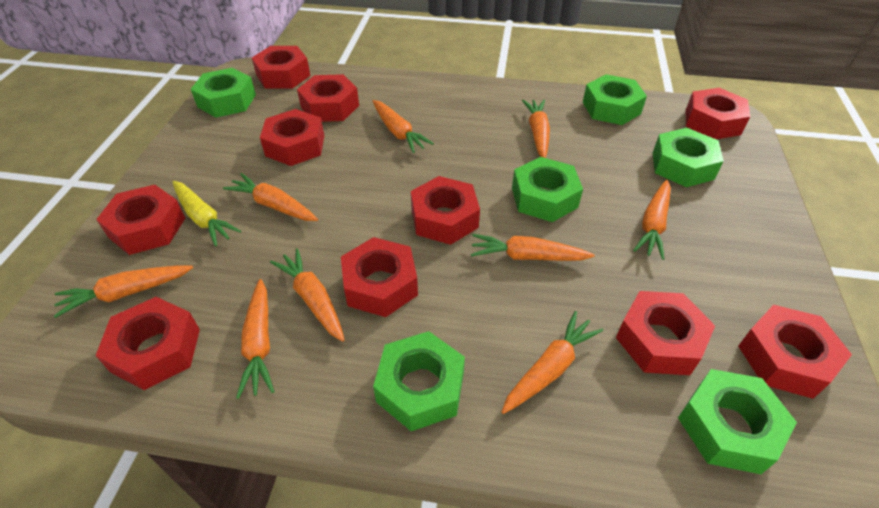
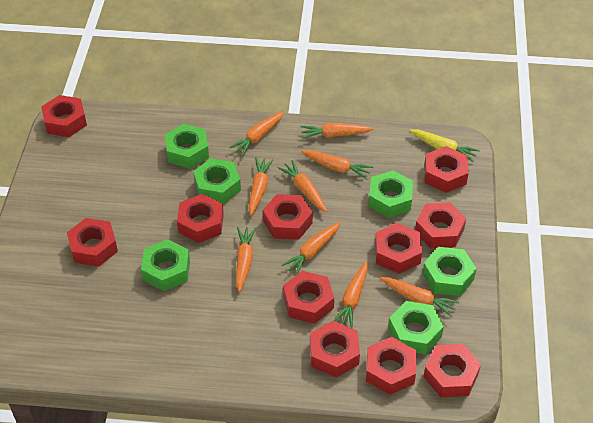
red nut: [96,185,185,255] [96,297,200,390] [252,46,310,89] [260,109,324,166] [297,74,359,122] [341,237,418,317] [411,176,480,245] [616,291,715,375] [686,88,750,139] [738,305,852,399] = 10 -> [41,95,87,137] [67,218,118,267] [177,194,224,243] [263,194,313,240] [283,271,334,324] [310,321,360,378] [366,337,416,395] [375,223,422,274] [415,202,466,248] [423,344,481,397] [424,146,469,193] = 11

